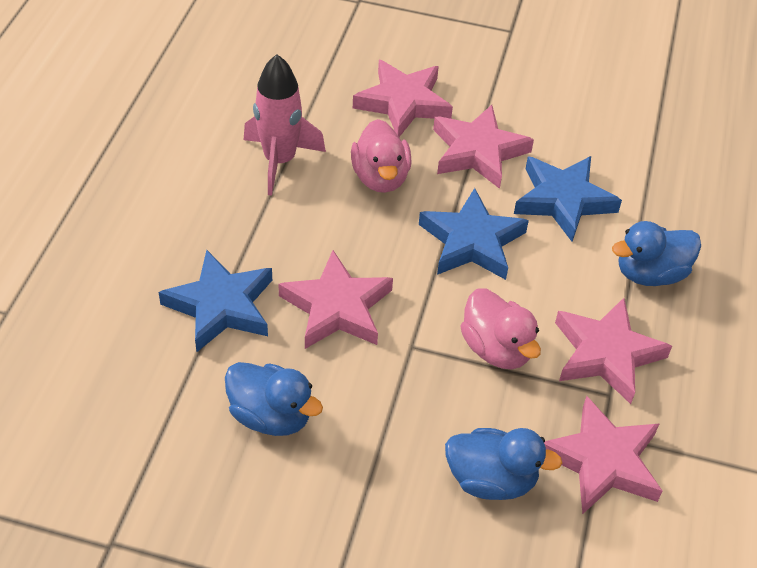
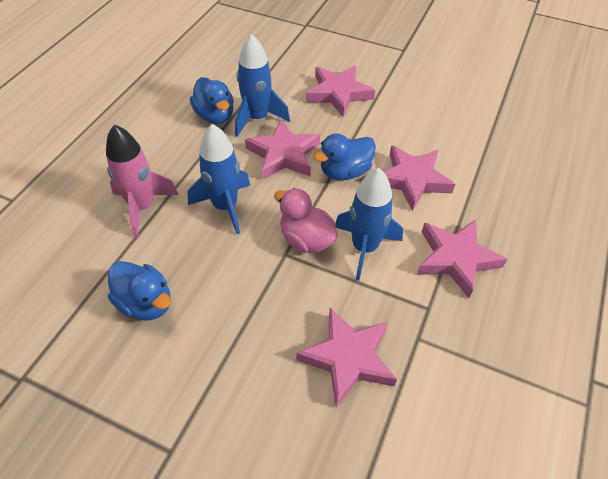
blue rocket: none = 0 -> [188,124,250,234] [235,34,290,137] [336,168,403,281] = 3
blue star: [159,250,272,352] [419,188,529,280] [514,156,622,242] = 3 -> none = 0
pink duck: [351,119,412,193] [460,288,541,369] = 2 -> [274,188,338,253] = 1

